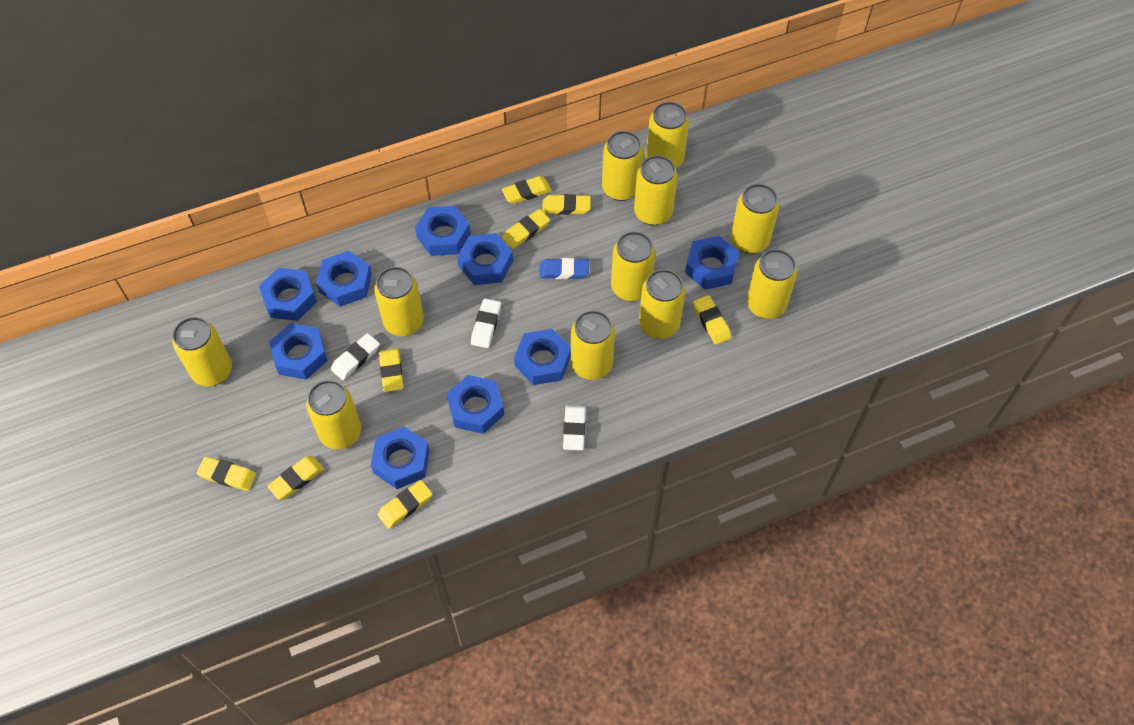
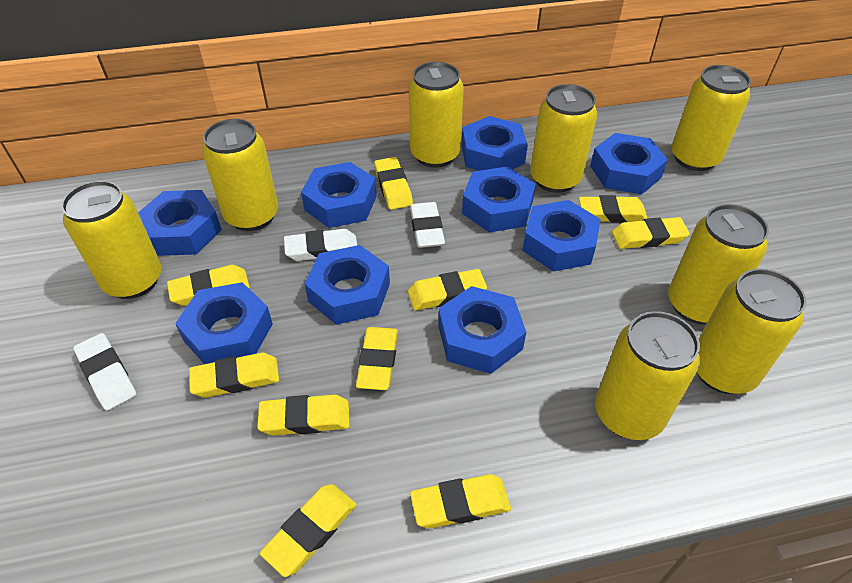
blue eraser: [539,258,589,279] = 1 -> none = 0
yellow can: [172,317,232,386] [306,380,361,449] [374,267,424,336] [571,310,615,380] [602,131,644,201] [611,232,655,301] [634,155,678,225] [639,269,685,339] [646,102,689,169] [731,184,779,254] [747,249,797,319] = 11 -> [61,181,162,299] [202,119,278,231] [409,62,464,168] [530,84,597,193] [595,311,700,440] [668,204,769,325] [671,65,751,171] [697,269,807,394] = 8
yellow eraser: [197,457,256,491] [267,456,324,500] [378,480,432,529] [379,348,403,392] [502,176,552,204] [502,209,550,249] [542,194,591,215] [693,295,731,345] = 8 -> [167,265,250,306] [189,353,279,398] [257,395,349,436] [260,484,357,577] [356,327,398,390] [374,157,413,210] [408,269,487,311] [410,474,511,529] [579,195,648,223] [612,217,690,249] = 10

